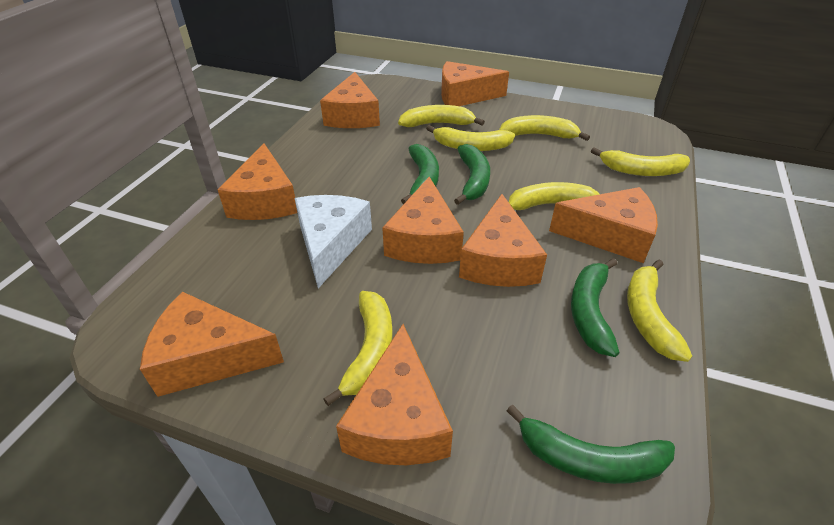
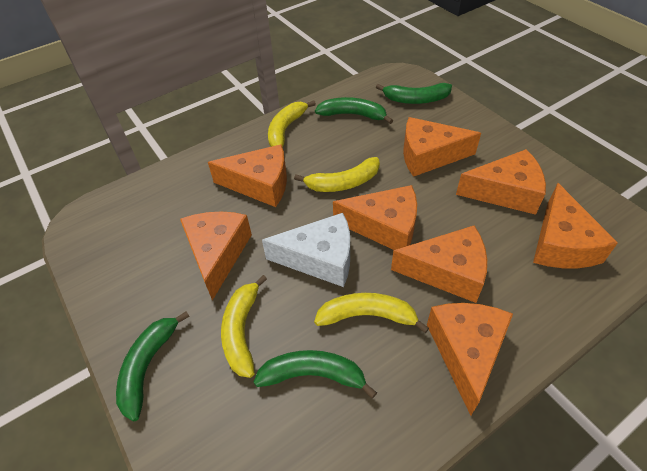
yellow banana: [323,291,393,406] [398,105,485,127] [426,125,515,151] [499,115,590,141] [509,182,599,210] [591,147,690,176] [627,260,692,362] = 7 -> [221,275,267,378] [268,101,316,148] [294,157,380,192] [314,293,429,333] = 4

